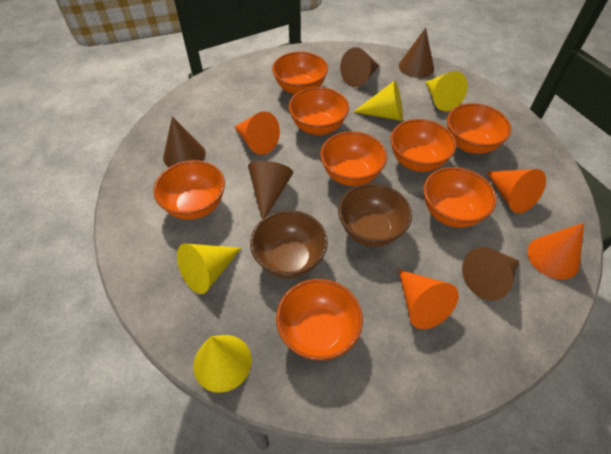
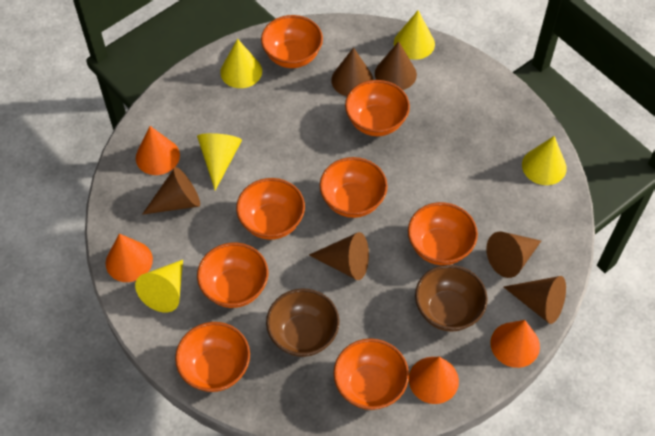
brown cone: [163,116,206,167] [248,161,293,220] [340,47,379,87] [399,28,434,78] [462,247,519,300] = 5 -> [142,167,200,215] [309,232,369,280] [331,47,373,96] [375,41,417,90] [486,231,541,278] [504,276,566,324] = 6
yellow cone: [177,244,241,294] [193,335,252,393] [353,80,403,121] [426,71,468,111] = 4 -> [135,260,183,313] [197,133,242,190] [220,39,262,88] [394,10,435,60] [522,136,567,185] = 5

